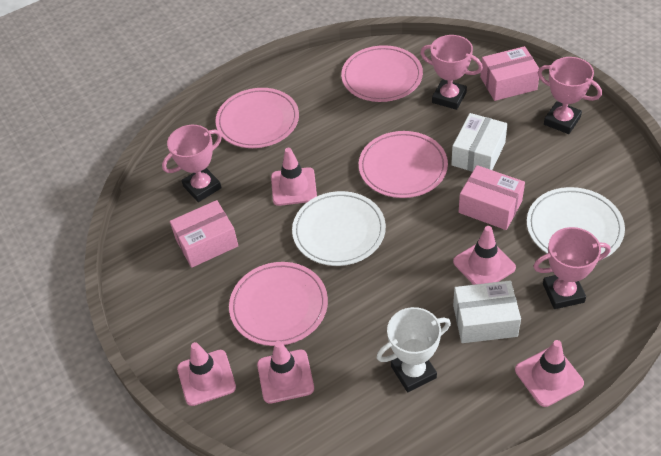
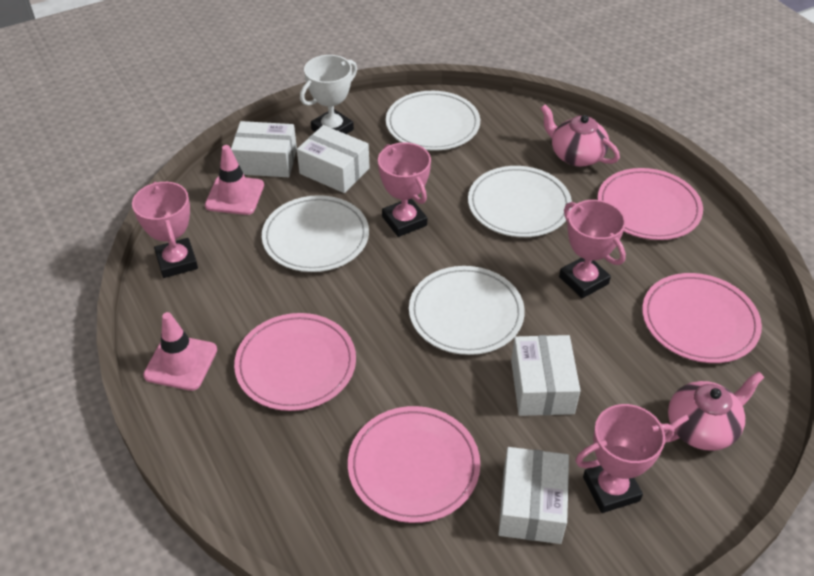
pink box: [170,200,238,268] [459,165,525,230] [480,46,539,101] = 3 -> none = 0
pink teapot: none = 0 -> [540,104,620,167] [664,371,764,451] = 2
pink traffic cone: [177,342,236,406] [257,341,314,404] [271,148,317,206] [453,226,516,285] [515,340,584,407] = 5 -> [143,312,217,391] [205,145,264,215] = 2
white box: [451,113,508,172] [453,281,521,343] = 2 -> [231,121,297,177] [297,125,370,193] [499,447,569,544] [511,335,581,416] = 4
white plate: [292,191,386,266] [527,187,625,259] = 2 -> [262,195,369,272] [386,91,480,151] [409,266,525,355] [468,166,572,237] = 4

